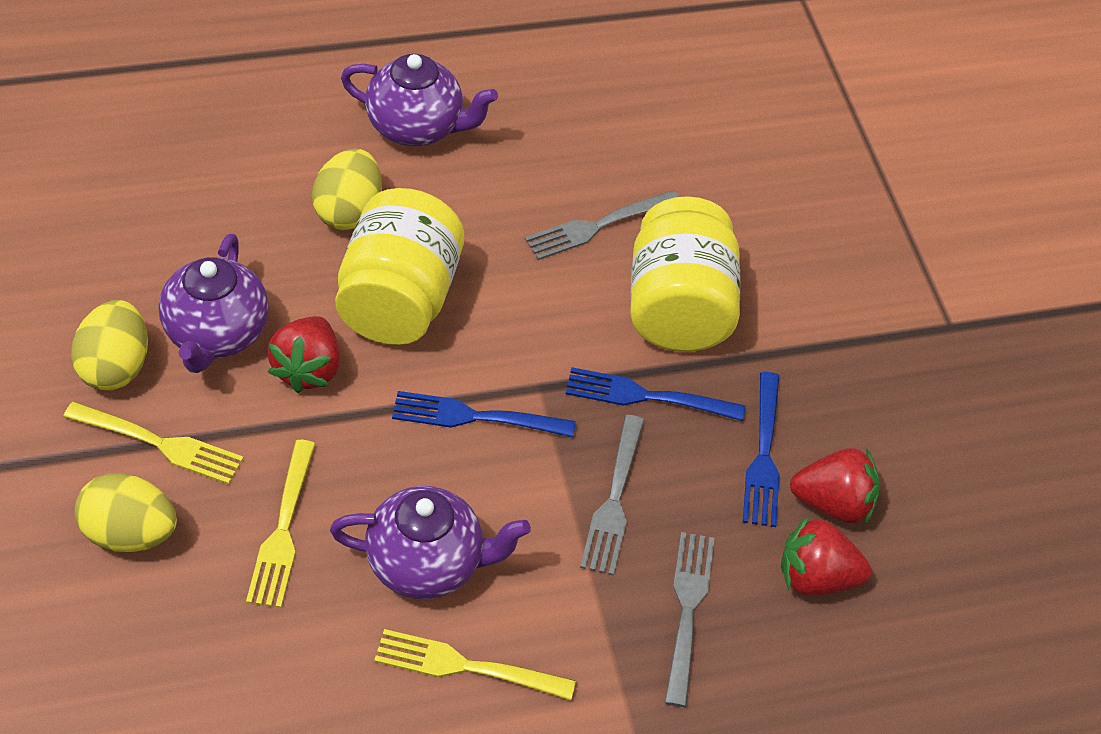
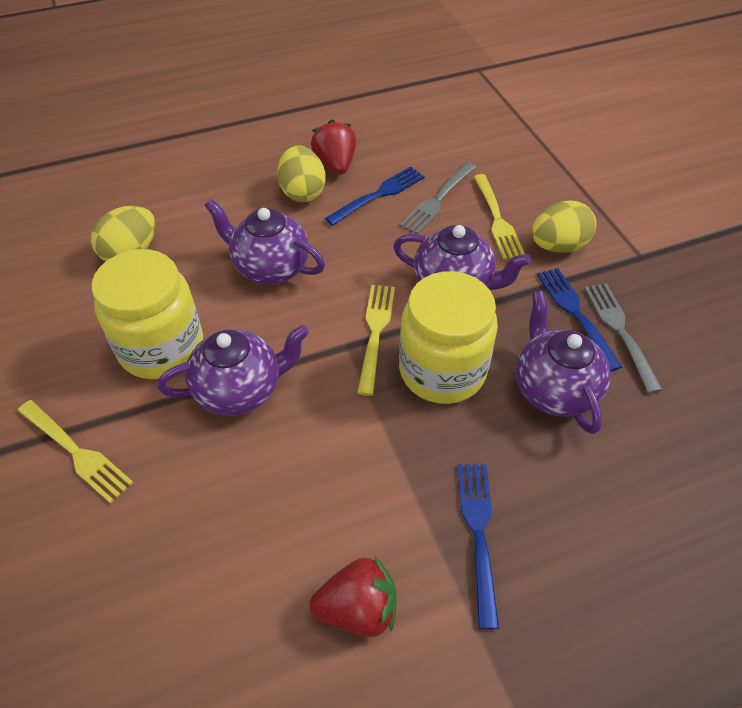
grey fork: [525,191,679,260] [580,415,644,576] [664,532,715,707] = 3 -> [400,162,476,234] [584,283,663,393] = 2
purple teapot: [159,234,269,373] [330,486,531,599] [341,54,498,146] = 3 -> [157,325,309,416] [204,199,325,284] [393,225,531,290] [516,291,611,434] = 4
red strawberry: [267,316,340,393] [781,516,871,596] [790,448,880,524] = 3 -> [309,555,397,637] [311,119,356,175] = 2

